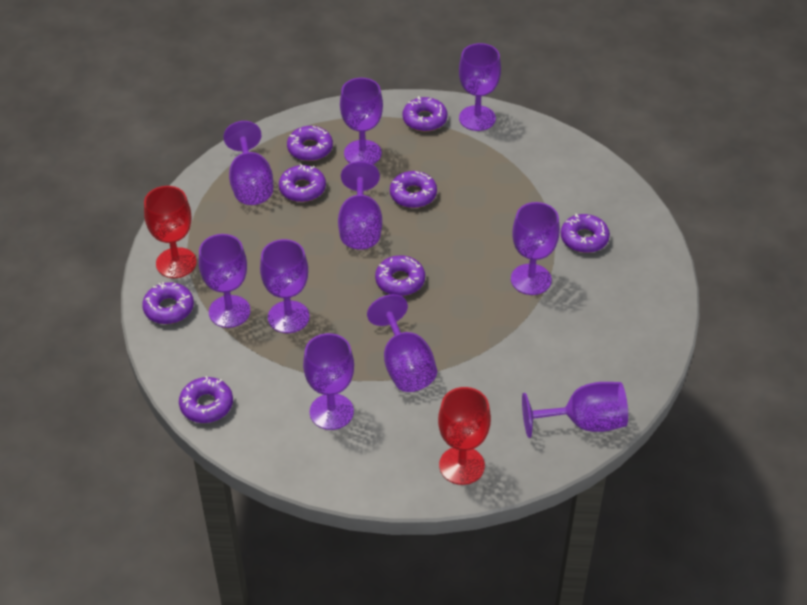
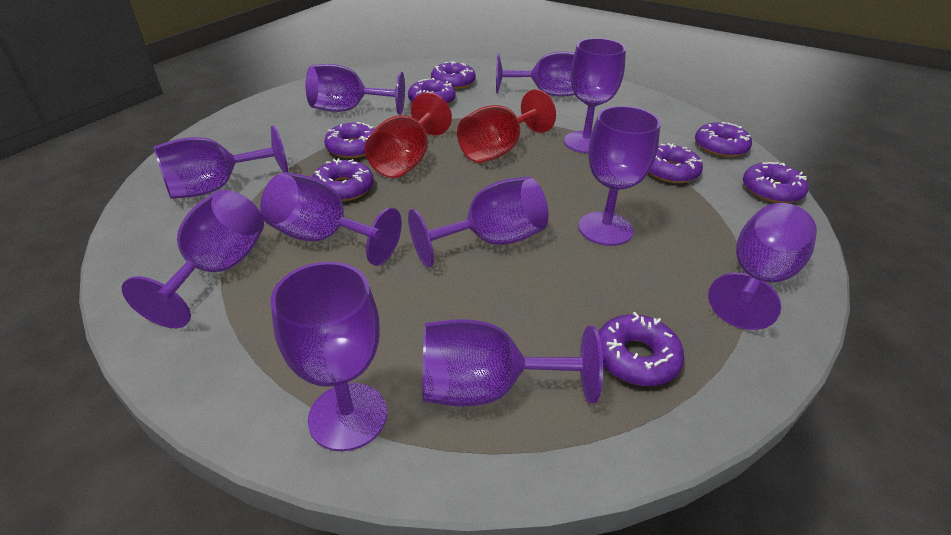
purple goblet: [199,234,250,328] [223,121,273,205] [260,239,310,333] [303,333,354,430] [338,161,382,249] [340,78,383,164] [367,294,437,392] [459,43,501,131] [511,202,560,295] [522,382,628,438] = 10 -> [122,190,264,328] [154,126,288,199] [260,172,402,266] [270,262,387,451] [306,64,405,115] [408,177,549,268] [422,319,603,407] [496,52,575,97] [564,38,626,153] [578,106,661,246] [708,203,817,330] = 11

